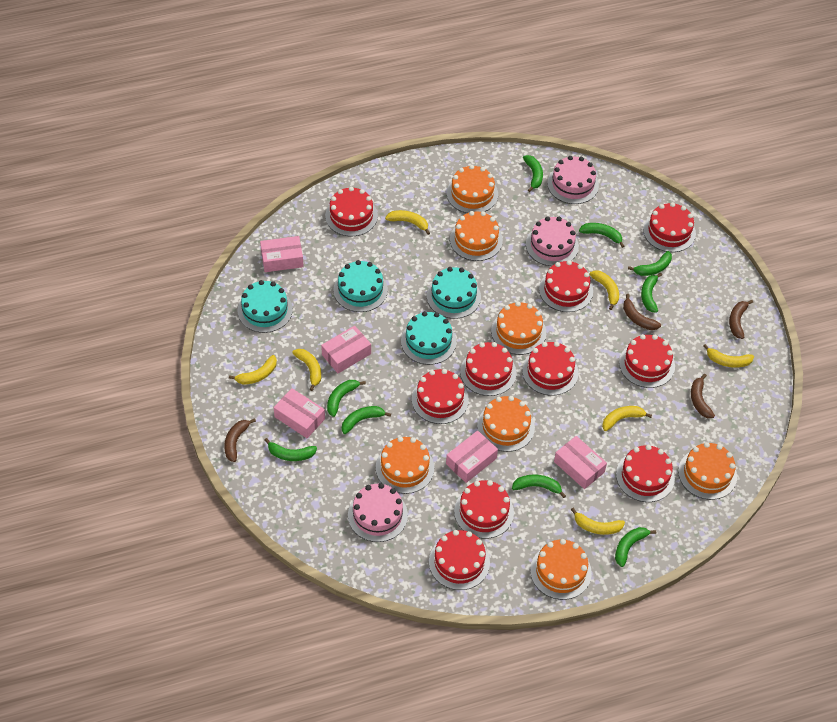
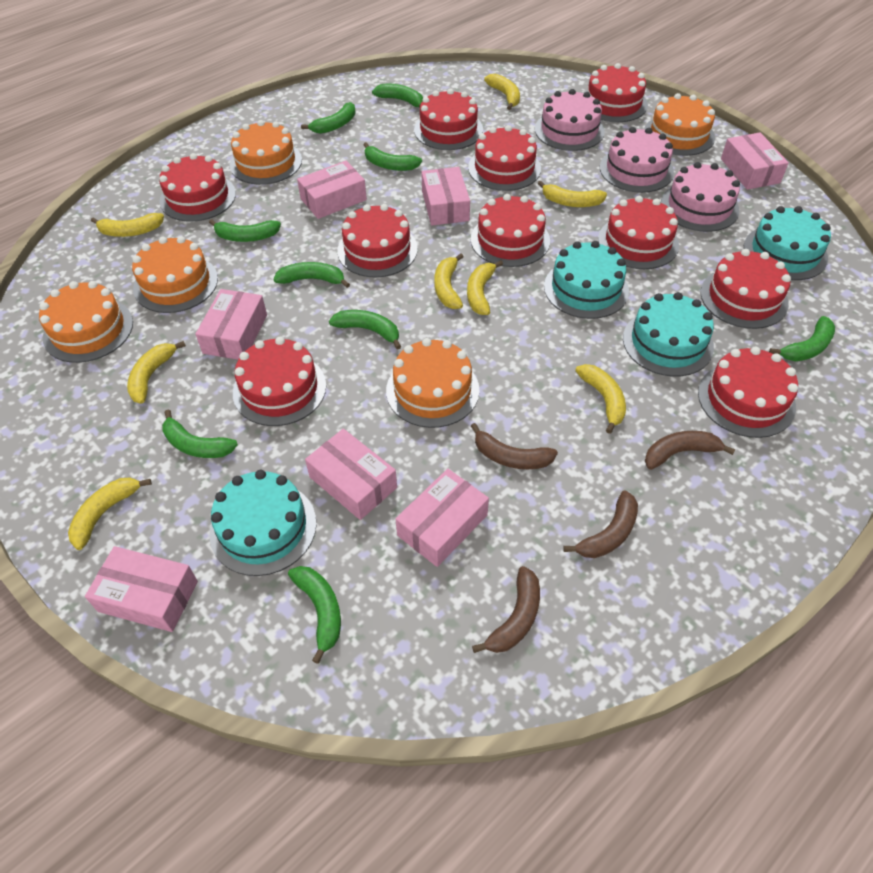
orange cake: [376,436,434,494] [447,165,498,213] [450,211,503,261] [477,396,535,452] [491,301,546,355] [530,539,592,600] [678,442,737,500] = 7 -> [39,281,133,363] [132,236,218,313] [230,120,302,185] [386,338,480,428] [644,93,715,156] = 5
pink box: [260,236,304,272] [274,388,325,438] [321,326,371,373] [446,430,498,483] [554,436,607,489] = 5 -> [85,546,198,632] [195,289,267,360] [297,161,367,219] [305,429,397,520] [395,469,489,567] [421,167,470,225] [721,132,789,190] = 7
yellow banana: [229,355,277,385] [292,349,321,391] [385,210,430,235] [571,508,625,535] [589,270,619,310] [602,406,652,431] [703,344,754,368] = 7 -> [68,478,152,550] [91,213,164,237] [127,341,186,404] [434,253,464,309] [467,260,503,315] [484,74,520,110] [538,181,607,207] [575,364,626,434] = 8

